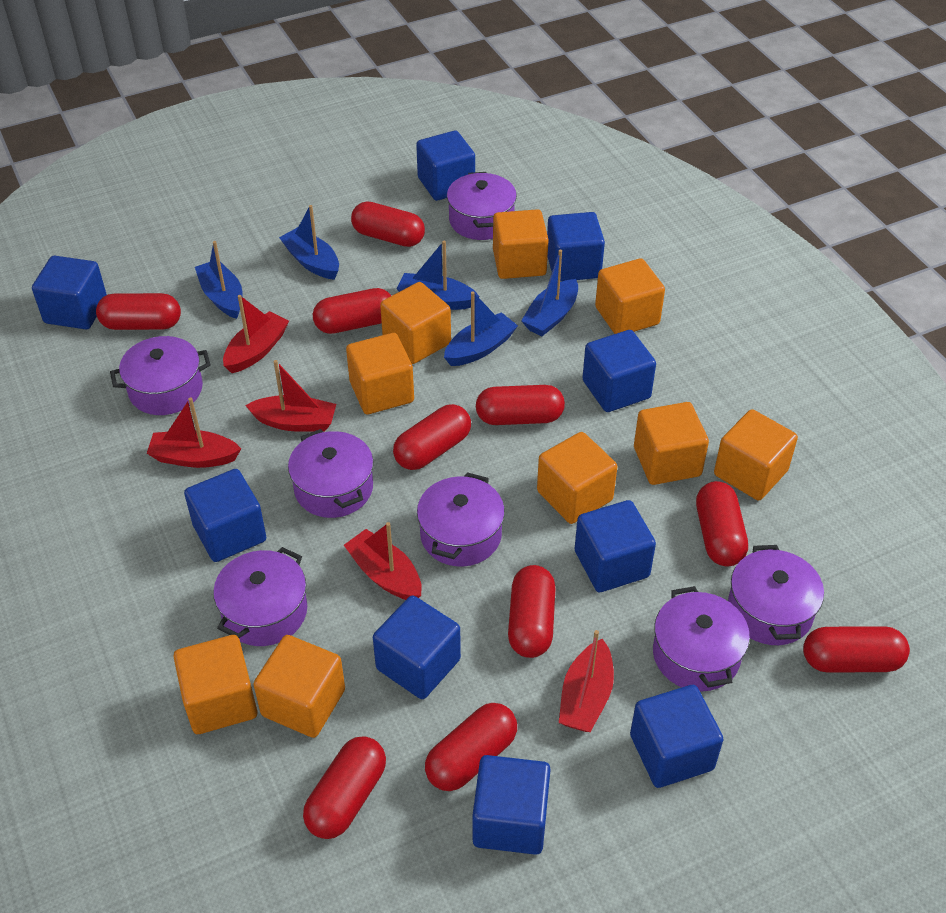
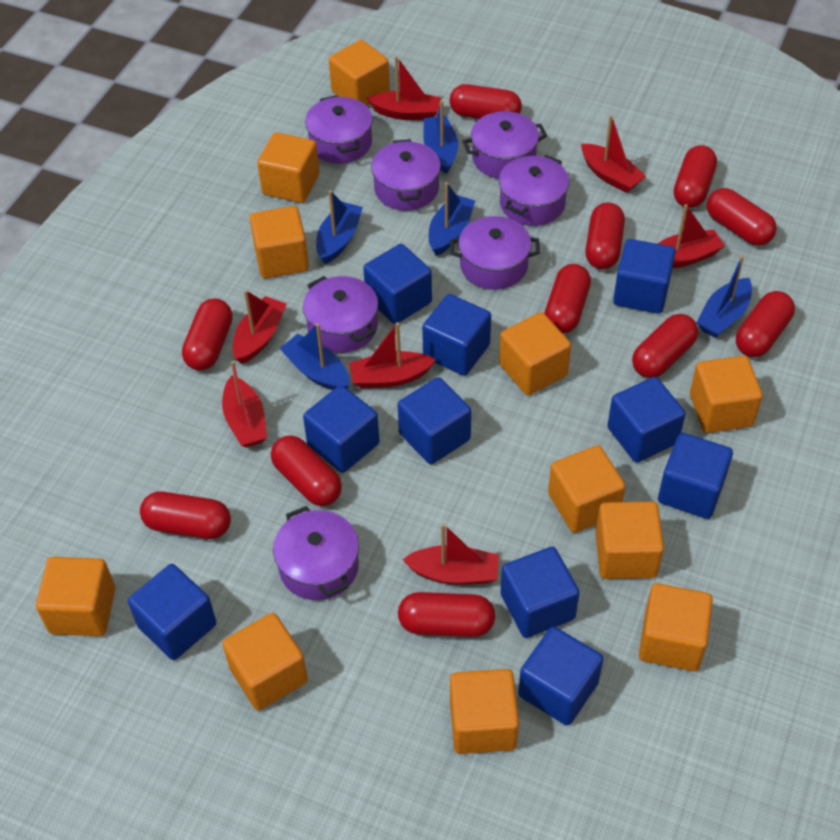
blue cube: [32,256,107,329] [184,469,266,562] [373,595,461,699] [416,130,475,201] [473,755,551,855] [547,212,605,282] [574,500,656,592] [582,330,656,412] [630,685,724,788] = 9 -> [128,564,216,660] [303,385,379,473] [363,244,432,324] [398,377,471,464] [422,294,491,376] [500,547,580,638] [518,627,603,726] [607,377,686,462] [613,239,676,314] [658,433,733,519] = 10
orange cube: [174,635,258,734] [253,635,345,738] [346,333,414,414] [380,282,451,364] [493,209,549,279] [537,432,618,524] [595,258,665,334] [634,402,709,485] [714,409,798,500] = 9 -> [36,557,116,636] [222,613,308,711] [250,206,309,279] [257,132,319,203] [329,40,390,106] [450,669,519,754] [499,312,571,395] [548,445,626,533] [595,501,664,579] [639,583,713,671] [690,356,763,433] = 11
red boat: [147,397,241,468] [223,295,289,373] [245,360,336,432] [344,522,422,600] [559,630,614,732] = 5 -> [222,361,267,448] [232,290,287,364] [349,322,436,389] [367,56,441,120] [402,523,499,585] [581,115,646,193] [658,204,724,268] = 7
red capsule: [96,293,181,330] [303,736,386,839] [313,288,391,334] [351,201,425,247] [393,404,471,470] [425,703,517,791] [476,385,565,425] [508,565,556,658] [696,481,748,566] [803,626,910,672] = 10 -> [140,492,231,539] [182,298,233,371] [271,435,342,506] [398,592,495,637] [450,84,522,119] [544,264,591,333] [586,203,625,269] [632,314,698,378] [674,145,717,208] [707,188,777,246] [736,291,795,357] = 11

